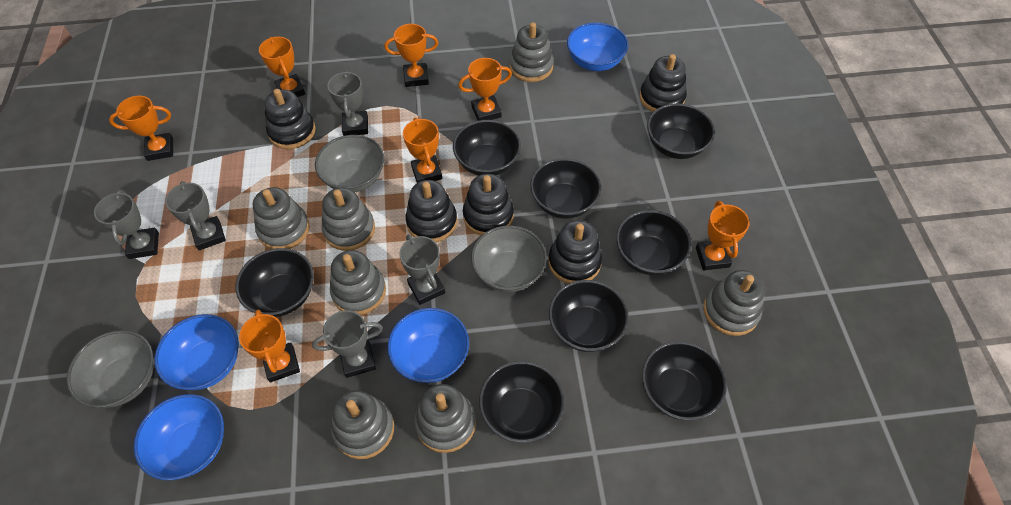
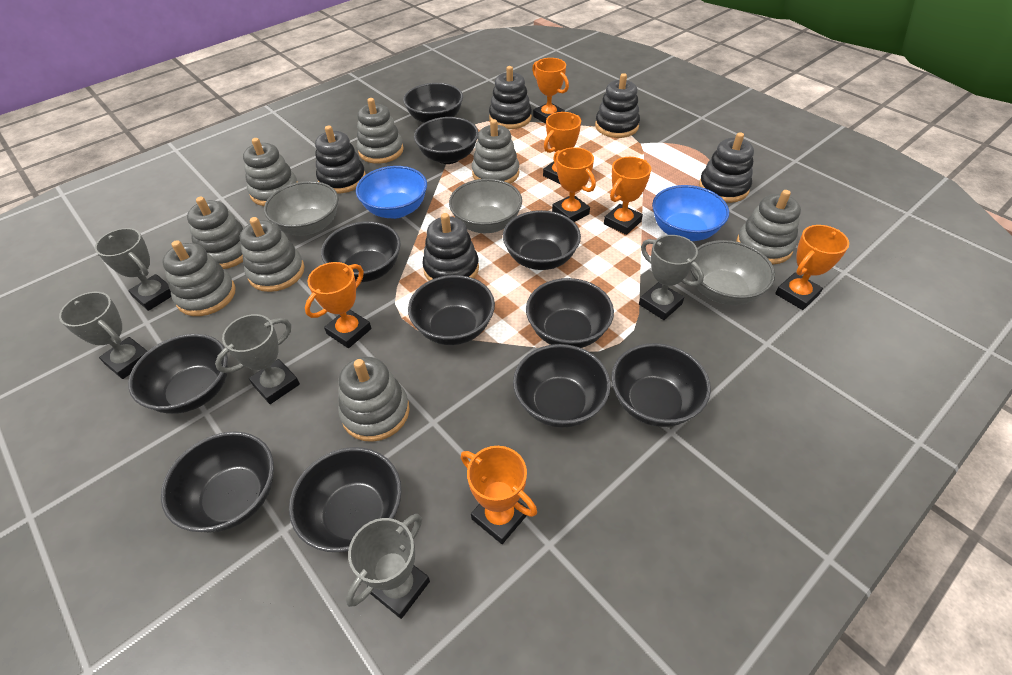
black bowl: [236,248,314,317] [453,120,521,176] [479,361,565,443] [530,158,601,219] [549,280,629,352] [616,210,691,275] [642,341,727,421] [647,103,715,159] = 8 -> [128,334,228,414] [161,431,274,532] [289,447,401,552] [321,222,401,282] [403,83,463,123] [408,275,495,345] [414,117,479,164] [503,210,581,270] [513,344,611,428] [526,278,614,348] [611,343,711,427] = 11
blue bowl: [134,394,224,480] [155,314,239,390] [388,308,469,383] [567,22,628,71] = 4 -> [356,166,427,219] [652,185,729,241] = 2
grey stacking toy: [253,187,310,249] [322,188,375,251] [330,250,386,315] [331,390,394,459] [414,384,476,453] [510,22,554,82] [703,270,765,336] = 7 -> [162,240,236,316] [187,197,244,269] [240,217,304,292] [243,138,297,206] [338,357,410,442] [357,98,404,164] [472,119,519,184] [736,190,801,265] = 8

